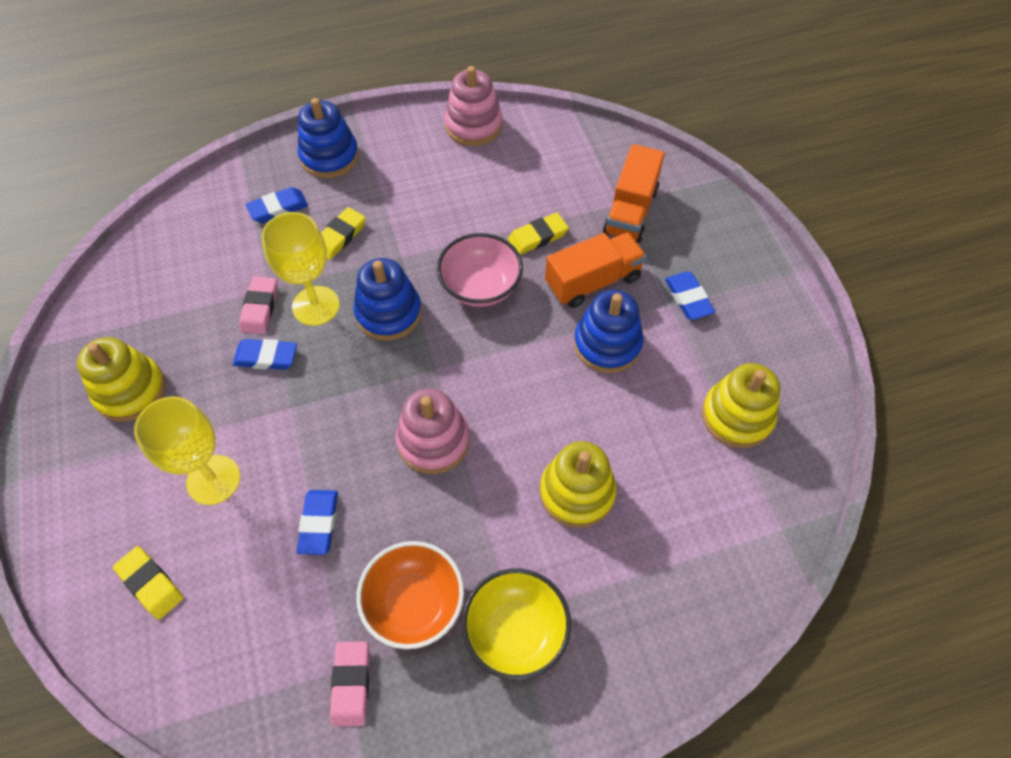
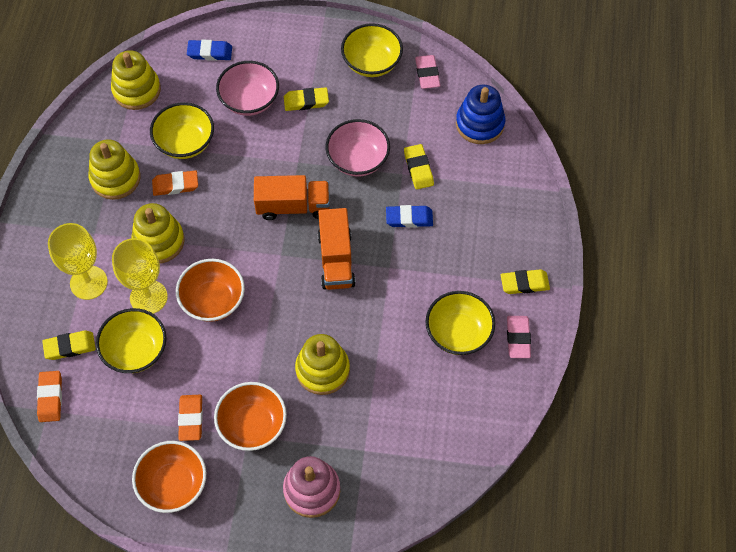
blue eraser: [233,339,297,370] [246,187,308,223] [296,490,338,555] [665,272,715,320] = 4 -> [187,40,232,61] [386,205,433,228] = 2
blue stacking toy: [298,98,359,178] [353,258,422,341] [574,290,643,373] = 3 -> [456,85,505,144] = 1
orange bowl: [356,541,464,649] = 1 -> [132,441,206,513] [176,259,245,322] [214,382,287,451] = 3
orange eraser: none = 0 -> [37,371,62,422] [152,170,198,196] [178,395,203,441] = 3
pink bowl: [437,233,523,307] = 1 -> [216,61,279,116] [325,119,390,176] = 2
pink stacking toy: [396,388,470,474] [445,66,502,146] = 2 -> [283,456,340,518] = 1
yellow bowl: [462,568,571,680] = 1 -> [96,308,167,373] [150,102,214,159] [341,23,403,77] [425,291,495,355] = 4
yellow eraser: [113,546,184,620] [321,207,366,260] [508,213,569,255] = 3 -> [42,331,96,360] [284,87,329,111] [404,144,434,189] [501,269,550,294] = 4
yellow stacking toy: [77,337,166,422] [540,441,617,528] [702,363,781,448] = 3 -> [89,139,140,200] [111,50,161,110] [132,203,184,264] [295,334,350,395] = 4

